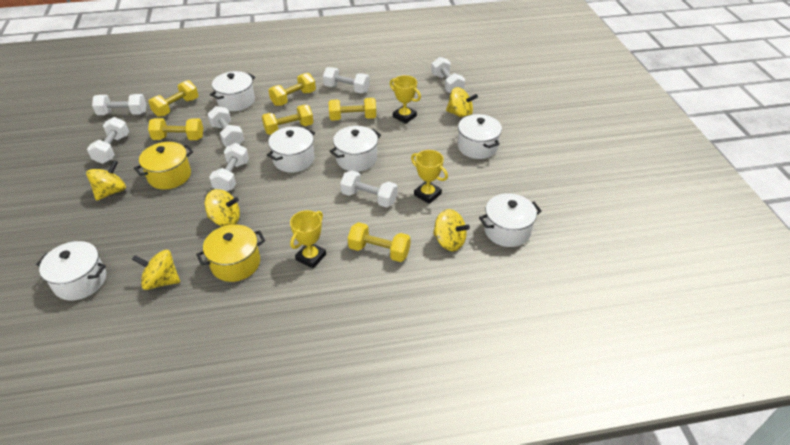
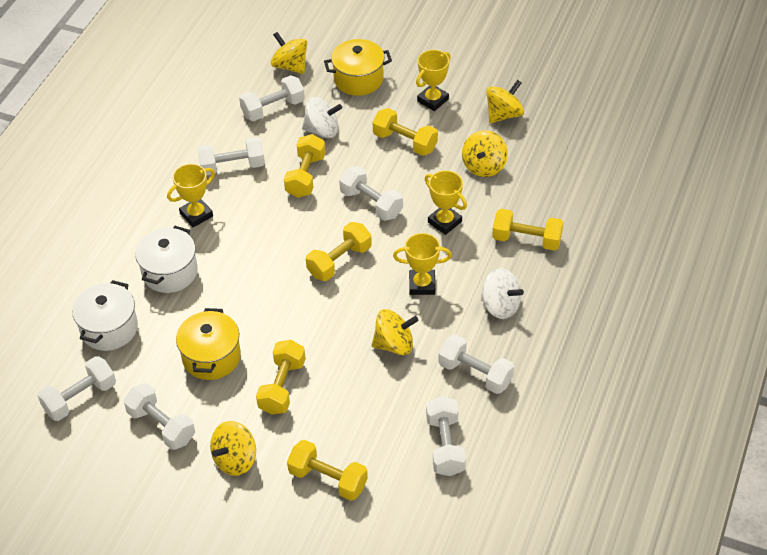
white pot: [36,241,106,301] [210,71,255,111] [267,126,315,173] [330,126,381,172] [458,114,502,159] [479,193,542,247] = 6 -> [72,280,138,351] [135,226,198,293] = 2
white spinning top: none = 0 -> [302,97,342,138] [481,268,524,319] = 2
yellow trophy: [290,210,326,268] [390,75,421,124] [411,150,448,204] = 3 -> [167,164,215,227] [393,233,452,295] [416,50,451,111] [425,170,467,235] = 4

